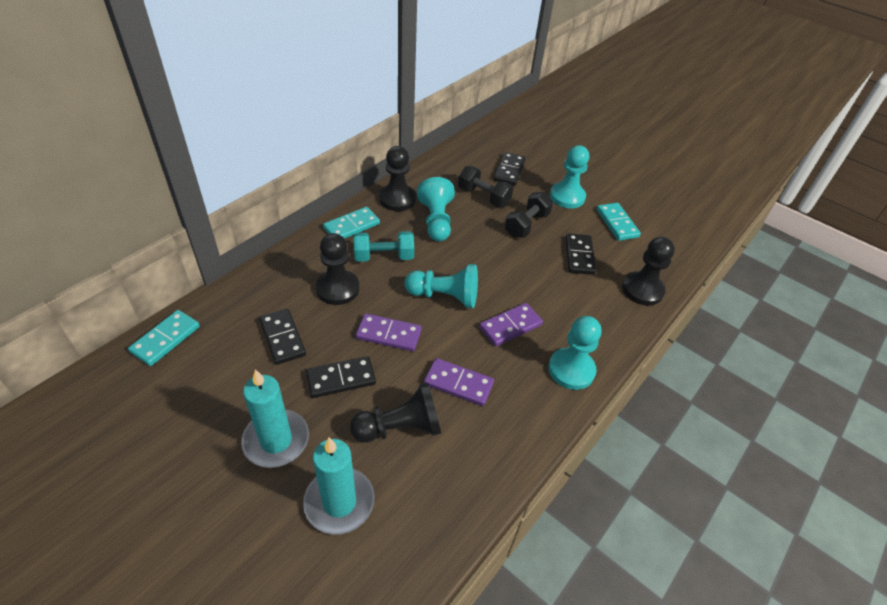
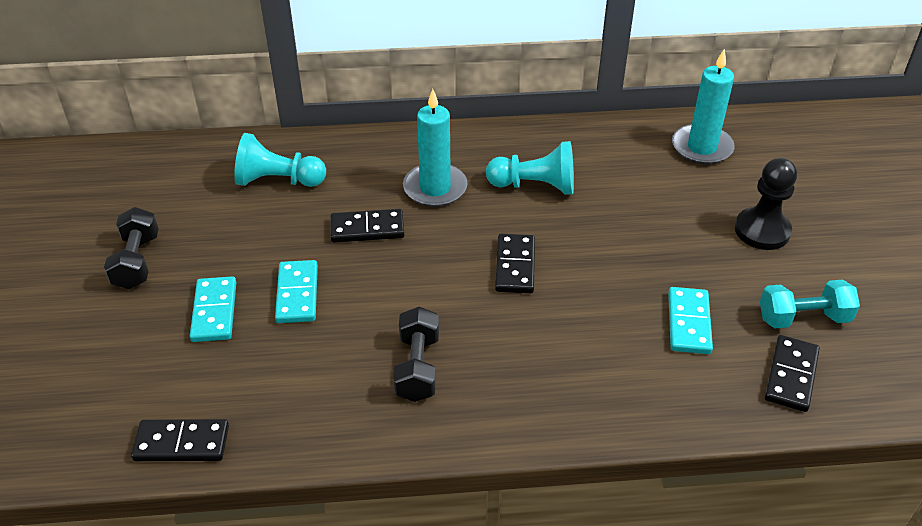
black pawn: [316,233,359,305] [350,382,441,442] [379,146,416,211] [622,237,675,306] = 4 -> [735,158,797,250] = 1
purple domino: [356,313,422,351] [424,358,494,406] [479,303,543,347] = 3 -> none = 0
turquoise pawn: [404,264,478,308] [417,177,455,242] [548,316,602,390] [550,145,589,208] = 4 -> [234,133,326,187] [486,141,574,195] = 2

